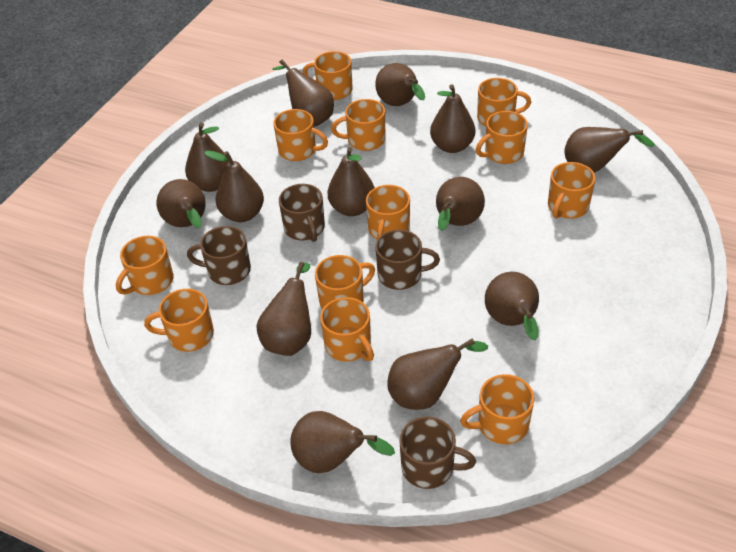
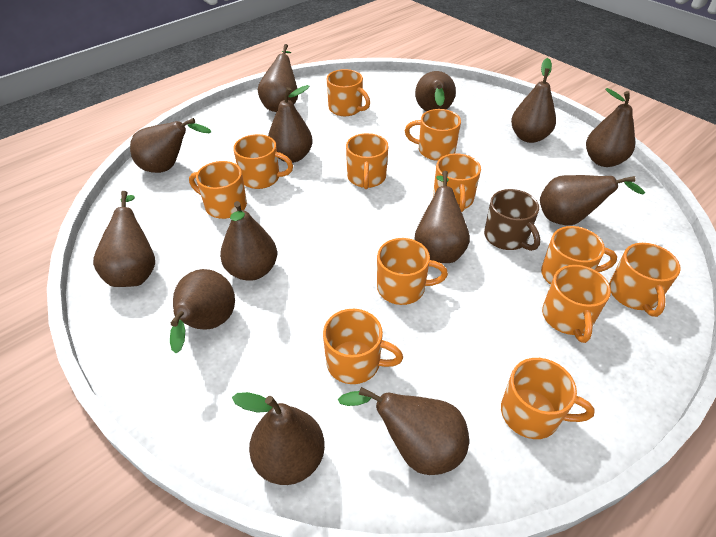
brown mug: [187,226,251,285] [279,184,325,242] [375,230,440,290] [399,416,476,489] = 4 -> [484,189,540,251] = 1

